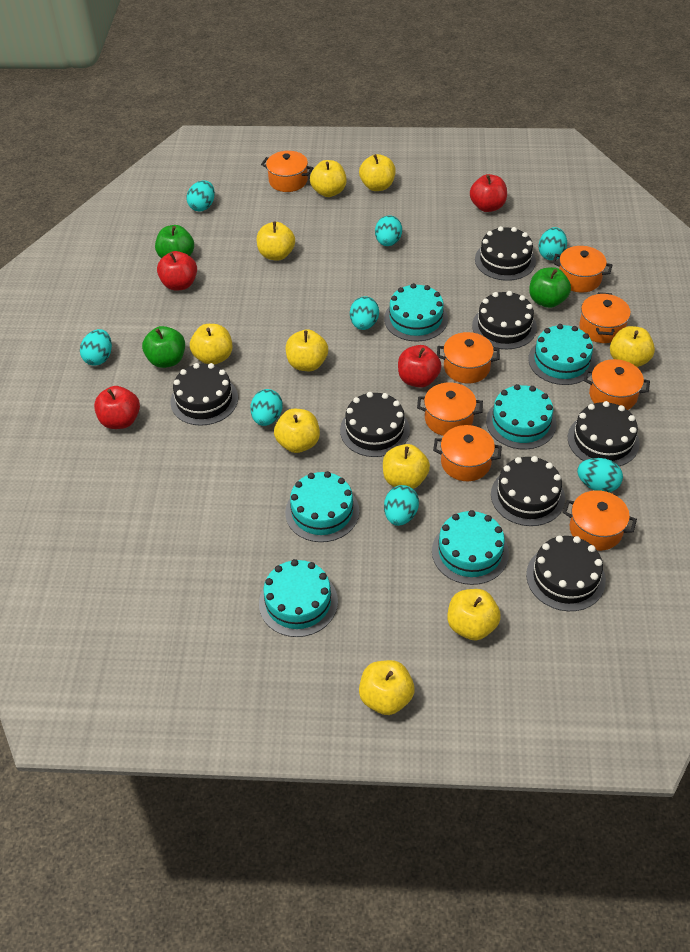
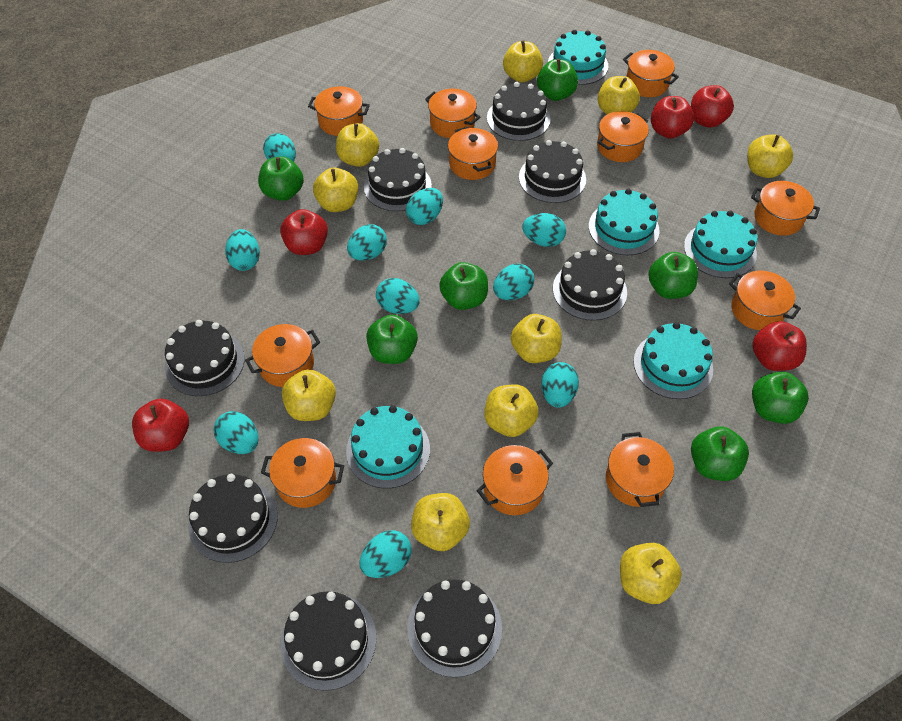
black cake: [170,363,238,426] [340,392,410,457] [472,291,537,349] [475,226,536,281] [491,456,565,526] [526,535,606,611] [568,401,640,466] = 7 -> [165,320,245,396] [188,474,278,563] [281,591,377,691] [364,148,432,211] [407,579,502,677] [487,82,551,141] [519,140,586,203] [553,249,627,321] = 8
green apple: [142,326,185,368] [155,225,194,258] [529,267,571,308] = 3 -> [258,156,304,201] [366,315,418,364] [439,262,488,310] [537,59,578,101] [648,252,698,299] [691,426,749,481] [752,372,809,424] = 7
orange pot: [261,151,313,192] [417,383,483,436] [433,425,502,481] [437,332,500,383] [553,246,612,292] [563,490,637,551] [579,292,631,343] [584,359,650,410] = 8 -> [245,324,320,387] [261,438,344,508] [308,86,370,136] [425,89,480,138] [448,127,498,180] [477,445,553,515] [597,111,649,162] [606,432,674,507] [623,50,679,97] [729,271,801,330] [751,181,820,236] = 11
red apple: [94,386,140,429] [157,251,197,291] [398,345,442,388] [470,174,507,212] = 4 -> [132,399,189,452] [280,209,328,255] [651,96,694,138] [691,85,734,128] [752,321,807,371] = 5
turquoise cake: [259,559,338,637] [285,471,359,542] [384,283,448,342] [432,510,509,585] [486,384,557,449] [528,324,595,385] = 6 -> [346,405,430,488] [548,30,608,85] [589,189,660,255] [634,322,713,399] [684,211,757,278] = 5
turquoise egg: [80,329,112,366] [186,180,215,212] [250,389,283,426] [350,296,379,330] [375,215,402,246] [384,485,419,526] [539,227,567,260] [577,458,623,492] = 8 -> [213,411,259,454] [225,229,260,271] [263,133,296,162] [347,224,387,261] [359,530,412,578] [376,278,420,314] [406,188,443,225] [493,264,534,300] [522,213,566,247] [541,362,579,408] = 10

